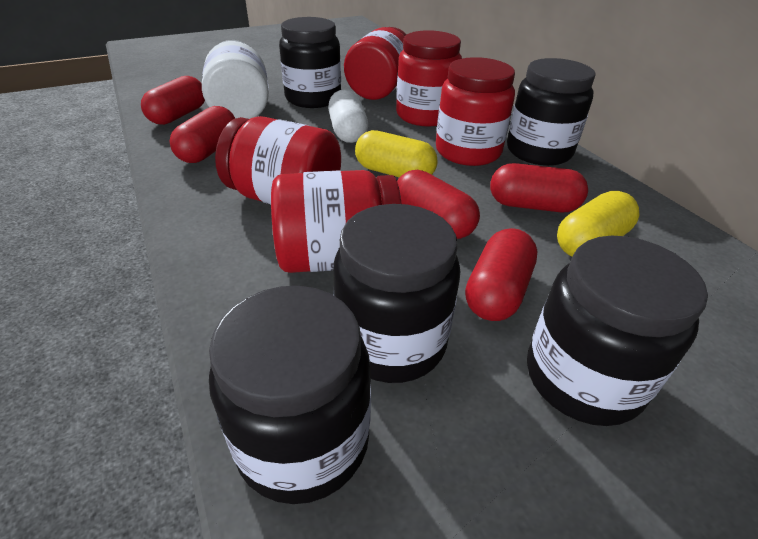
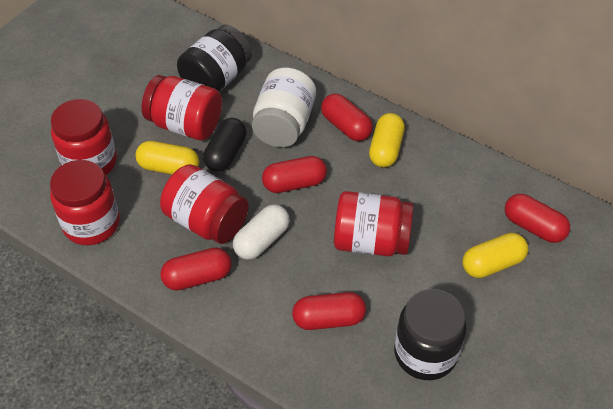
black capsule: none = 0 -> [203,118,246,172] = 1
black jar: [209,286,371,504] [279,17,341,108] [333,204,460,383] [507,58,596,166] [527,236,708,426] = 5 -> [177,25,252,92] [394,289,467,380] = 2
yellow capsule: [355,130,438,178] [557,191,639,256] = 2 -> [135,141,199,175] [369,113,405,168] [462,233,528,278] = 3

